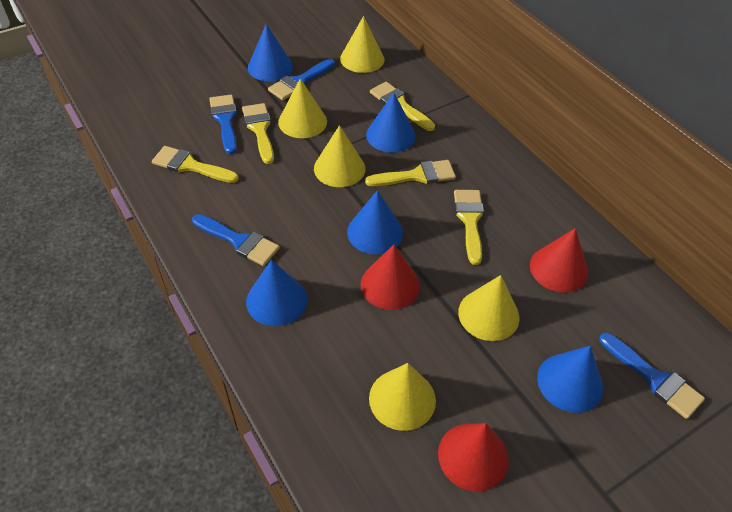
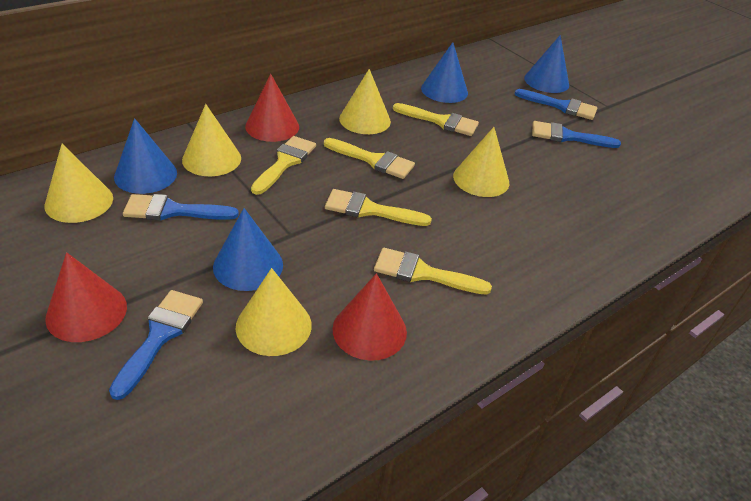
blue cone: [246,260,307,326] [248,24,293,81] [347,190,403,254] [366,93,415,153] [537,346,603,413] = 5 -> [114,118,177,194] [213,208,283,291] [421,42,468,103] [524,35,569,93] = 4

